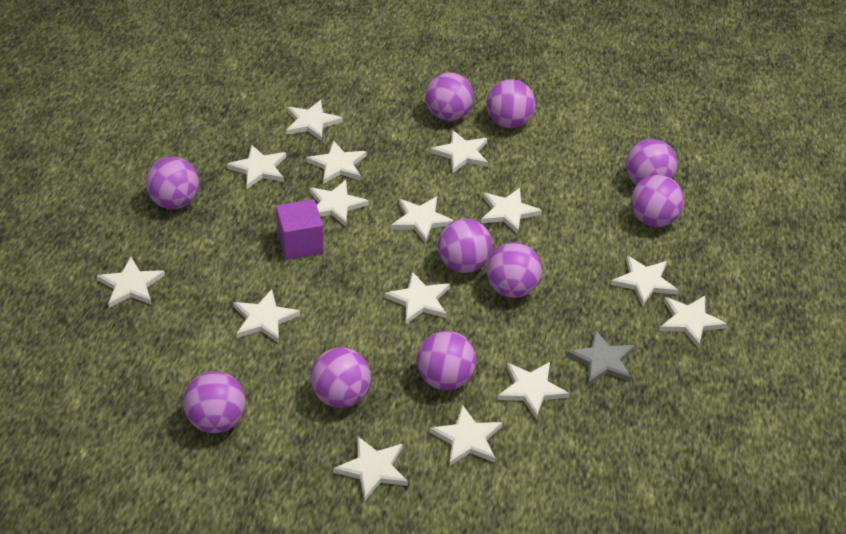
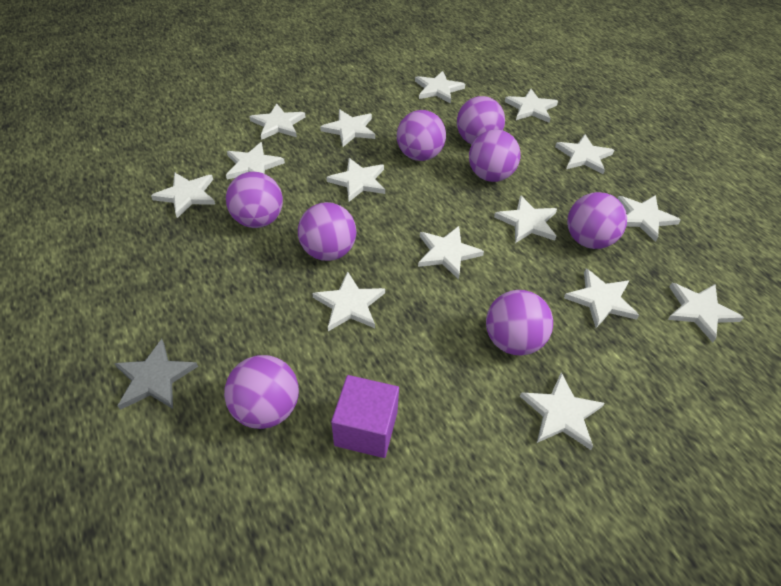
purple ball: [146,157,199,209] [183,371,246,433] [310,347,371,408] [417,331,476,390] [425,72,474,121] [438,218,493,273] [486,242,542,298] [487,79,535,128] [626,139,677,185] [631,175,684,227] = 10 -> [224,355,299,429] [226,172,283,228] [298,202,356,261] [397,110,446,161] [457,96,505,144] [469,130,521,182] [486,290,553,355] [567,192,627,249] = 8

